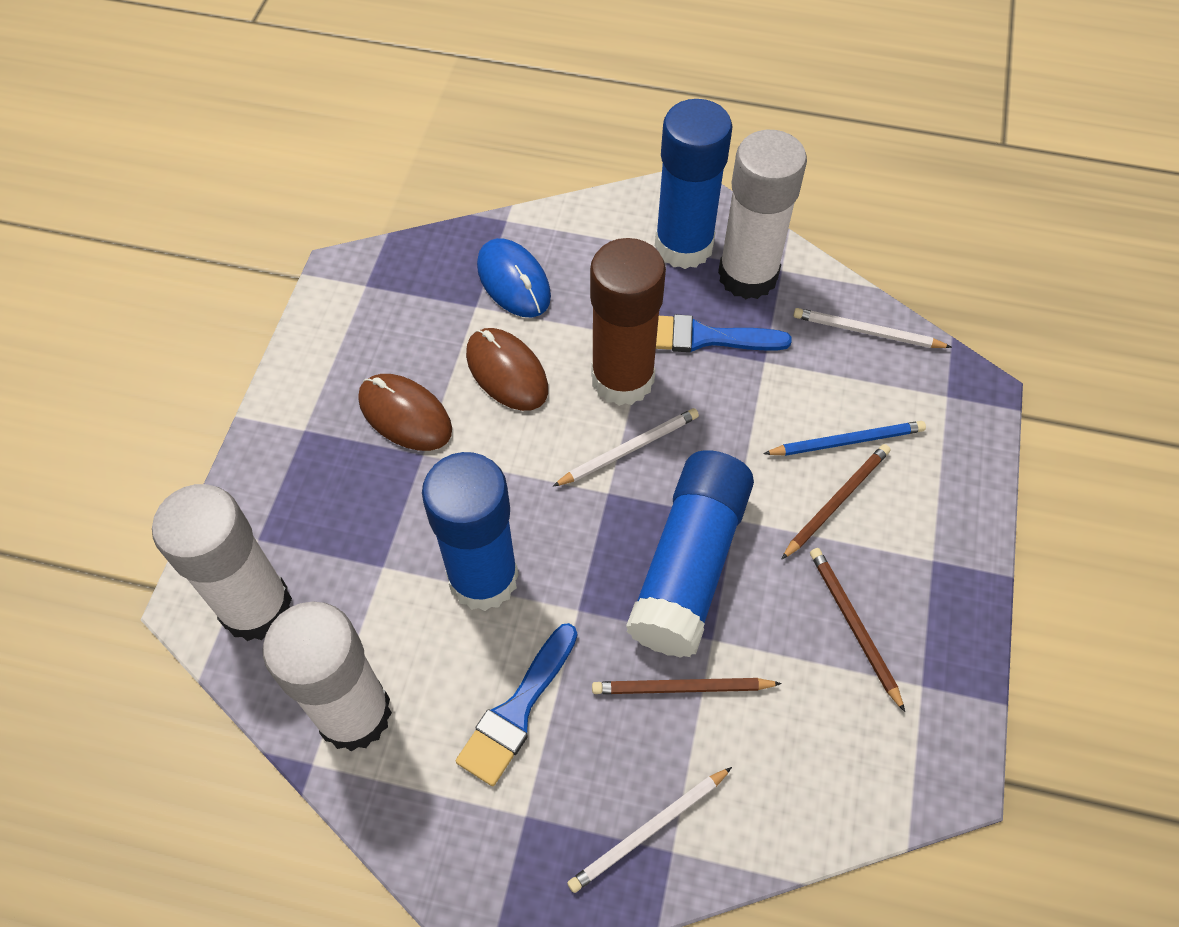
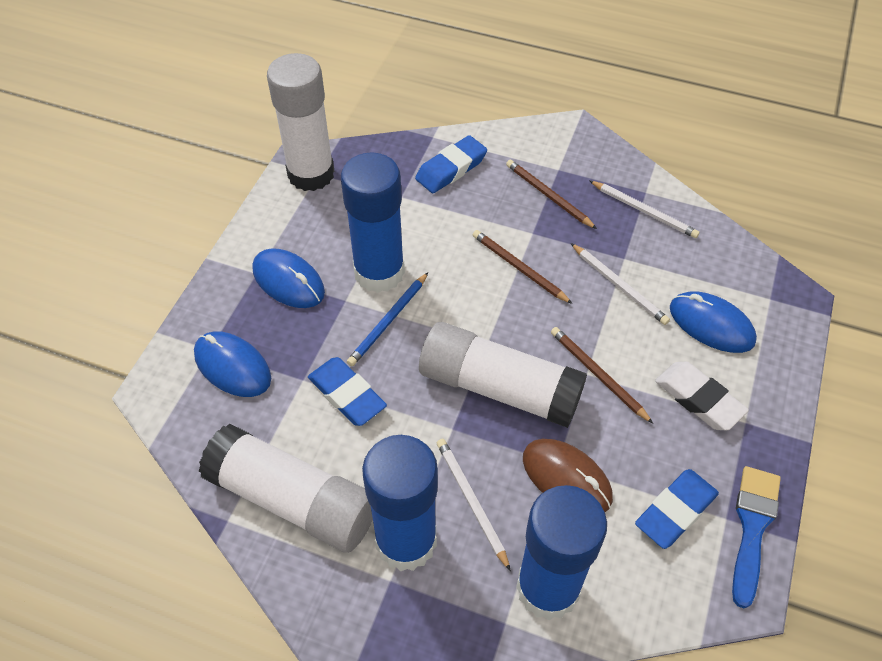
blue brush: [456,623,577,786] [656,314,792,352] = 2 -> [732,466,781,608] = 1
blue eraser: none = 0 -> [308,357,387,426] [415,135,487,193] [635,469,719,549] = 3
blue mouse: [477,238,551,317] = 1 -> [194,331,271,397] [252,248,325,308] [670,291,757,353] = 3
brown glue stick: [590,238,666,406] = 1 -> none = 0
brown mouse: [358,374,452,451] [466,328,548,411] = 2 -> [523,439,613,512] = 1
white eraser: none = 0 -> [655,362,749,430] = 1

